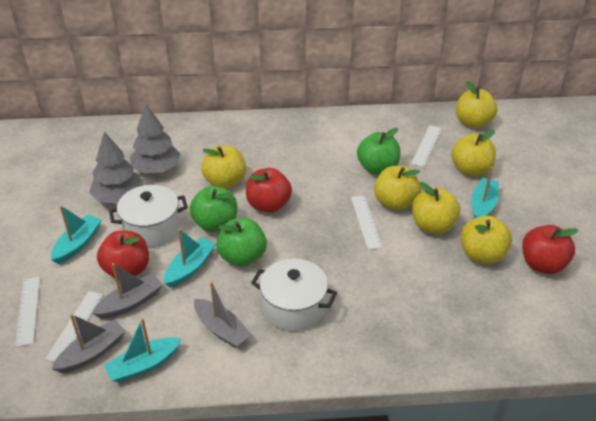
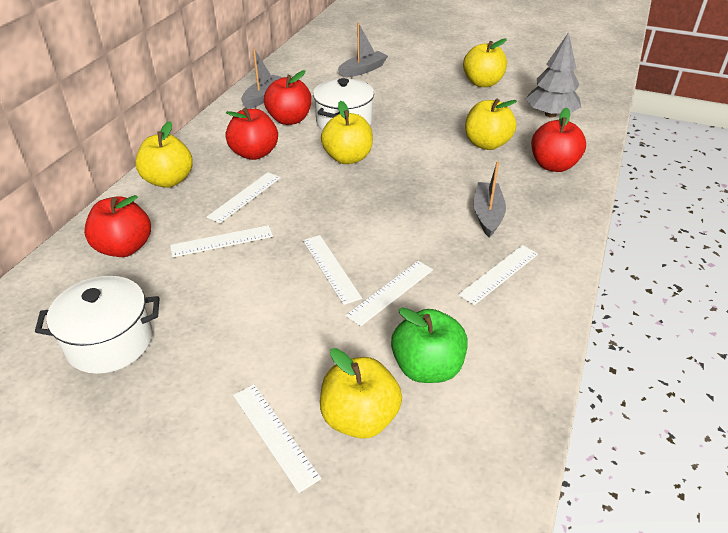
green apple: [190,186,237,232] [216,218,267,267] [357,128,401,175] = 3 -> [391,307,468,383] = 1
grey tree: [89,132,143,204] [130,104,181,174] = 2 -> [526,32,581,118] = 1
red apple: [97,231,149,279] [246,168,292,213] [522,225,578,274] = 3 -> [84,195,151,257] [226,108,278,160] [264,70,312,125] [531,108,586,172] = 4
turquoise boat: [51,206,102,264] [104,318,182,382] [164,229,216,288] [471,167,499,218] = 4 -> none = 0
white ruler: [15,277,40,347] [45,291,103,362] [351,195,383,250] [411,125,442,167] = 4 -> [170,225,273,257] [207,172,281,223] [233,384,322,493] [303,235,362,305] [345,261,433,327] [458,245,538,305] = 6
yellow apple: [201,145,246,189] [374,166,421,210] [412,182,460,234] [451,130,496,176] [456,81,497,128] [461,216,512,264] = 6 -> [135,121,193,188] [320,348,402,439] [321,101,373,164] [463,39,507,87] [465,98,517,150] = 5

